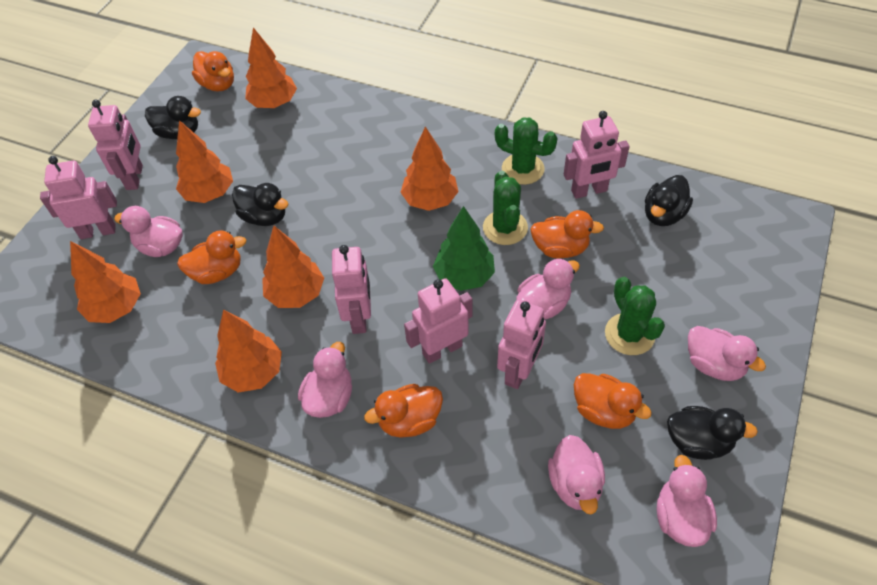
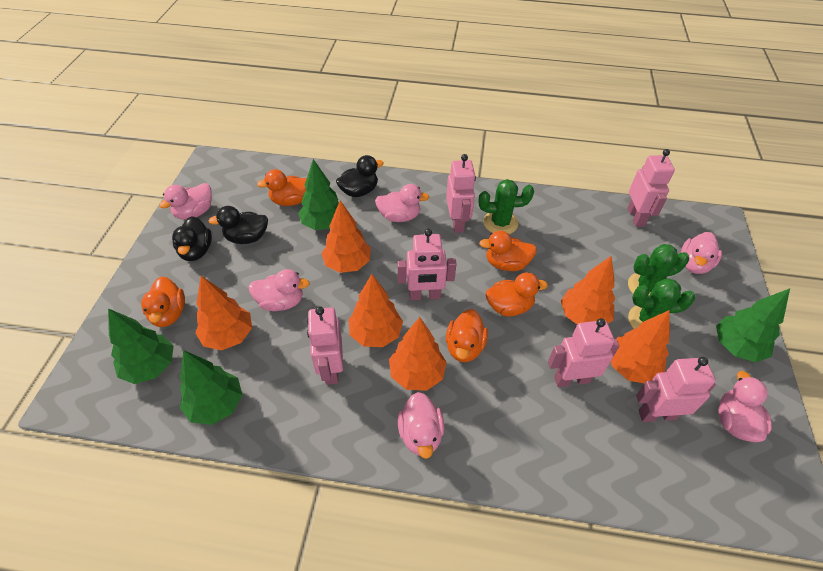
black duck: [145,96,201,139] [232,183,288,226] [645,175,693,226] [667,406,758,460] = 4 -> [172,216,212,261] [209,206,268,244] [336,155,384,197] = 3
green tree: [433,206,495,291] = 1 -> [108,308,174,384] [180,350,242,425] [298,159,339,230] [716,289,790,362] = 4

